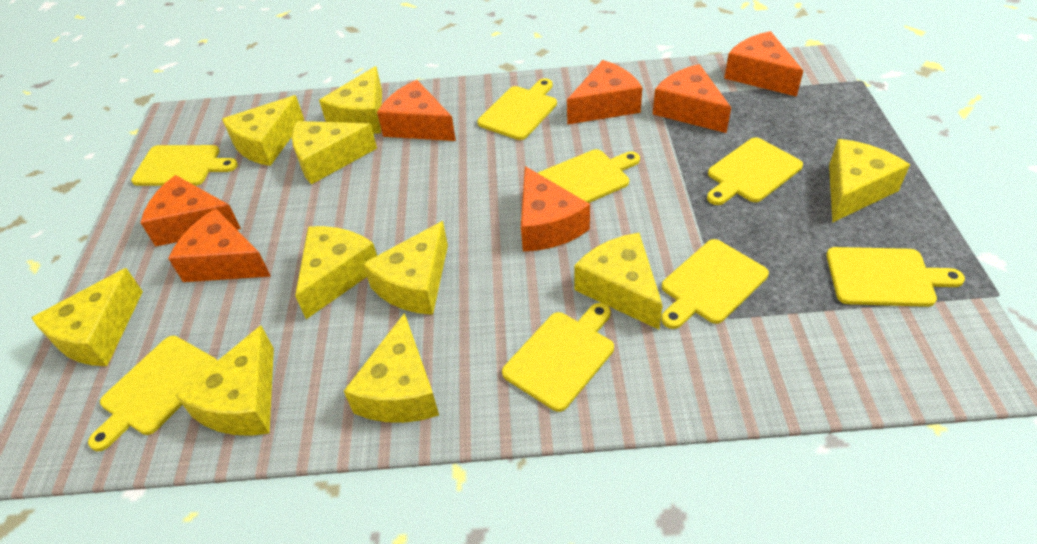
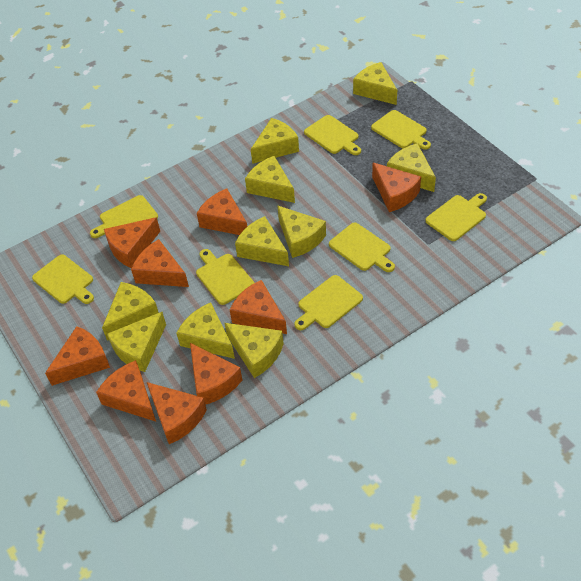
orange cheese: [140,175,241,247] [168,209,271,282] [377,80,456,141] [521,166,590,252] [567,60,643,125] [653,64,731,133] [724,31,803,97] = 7 -> [45,326,110,386] [96,360,156,421] [104,217,160,268] [131,239,189,287] [147,382,207,444] [190,343,242,405] [197,188,247,235] [230,280,287,334] [372,162,421,212] = 9

